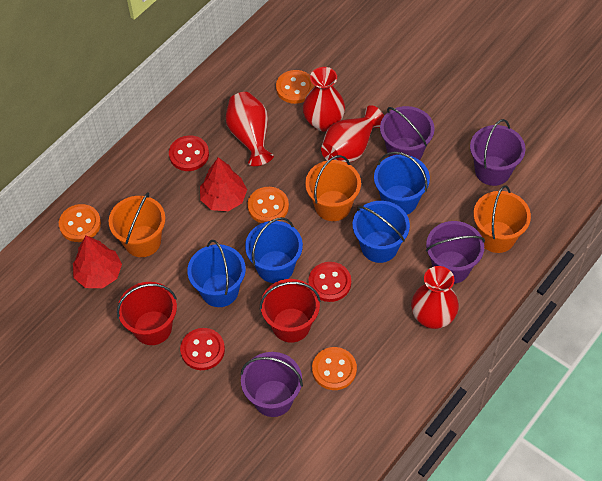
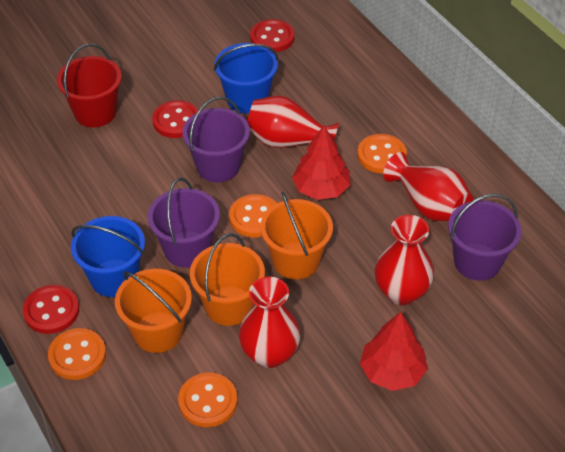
blue bucket: [187,240,246,307] [245,217,303,283] [353,201,410,263] [374,152,430,214] = 4 -> [71,216,145,297] [214,43,278,114] = 2
purple bucket: [241,352,303,417] [380,106,435,160] [426,221,485,284] [470,119,526,186] = 4 -> [148,178,220,268] [182,96,250,182] [448,193,521,281] = 3
red bucket: [117,282,177,345] [260,279,321,343] = 2 -> [57,44,122,127] = 1

